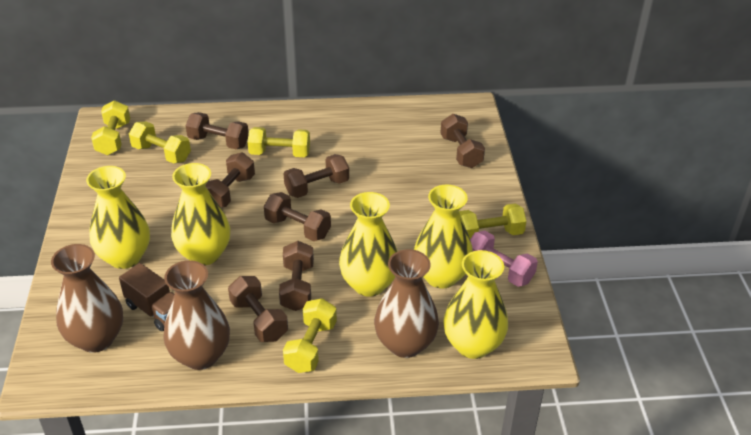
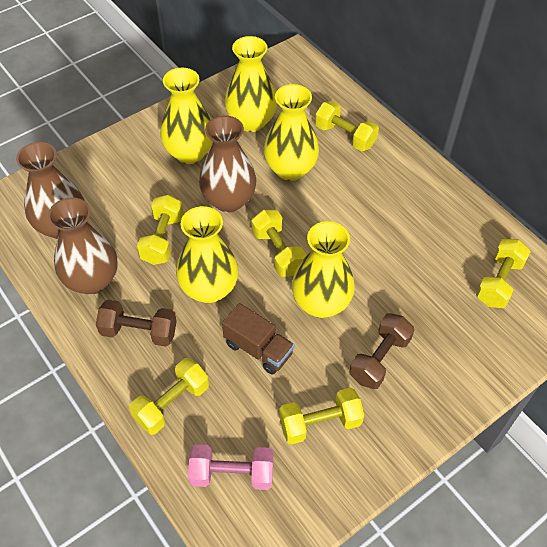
brown dumbbell: [185,112,249,149] [206,153,255,208] [228,276,288,342] [264,192,331,241] [279,241,314,311] [284,154,349,198] [440,114,485,168] = 7 -> [96,300,177,347] [349,313,415,389] = 2
yellow dumbbell: [91,100,130,155] [129,122,191,164] [248,127,310,157] [283,298,337,373] [459,204,526,239] = 5 -> [129,358,209,435] [137,195,183,265] [251,210,307,277] [279,388,364,445] [315,101,379,151] [476,239,531,308] = 6

